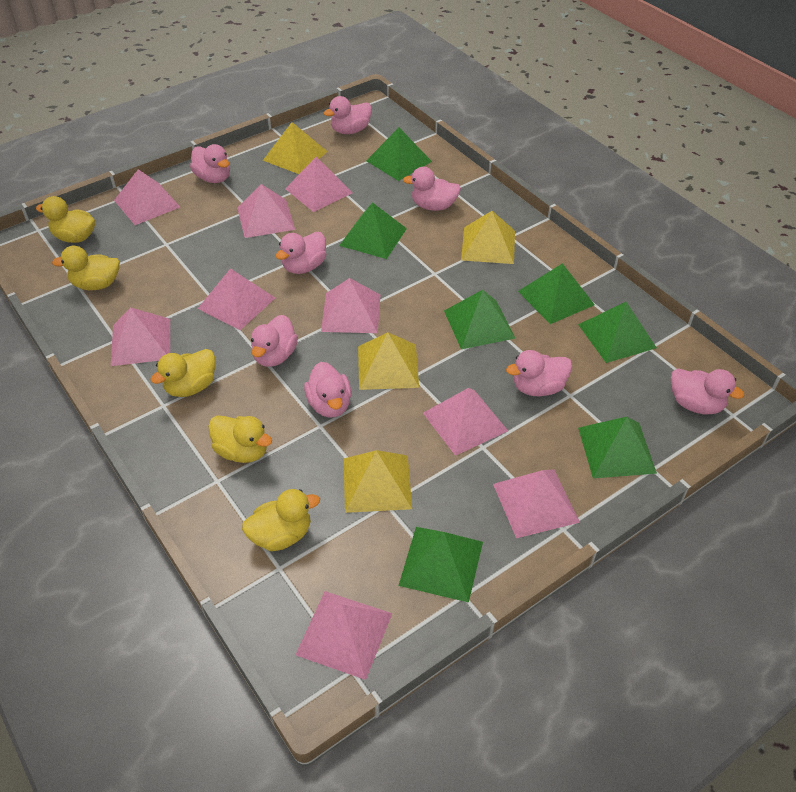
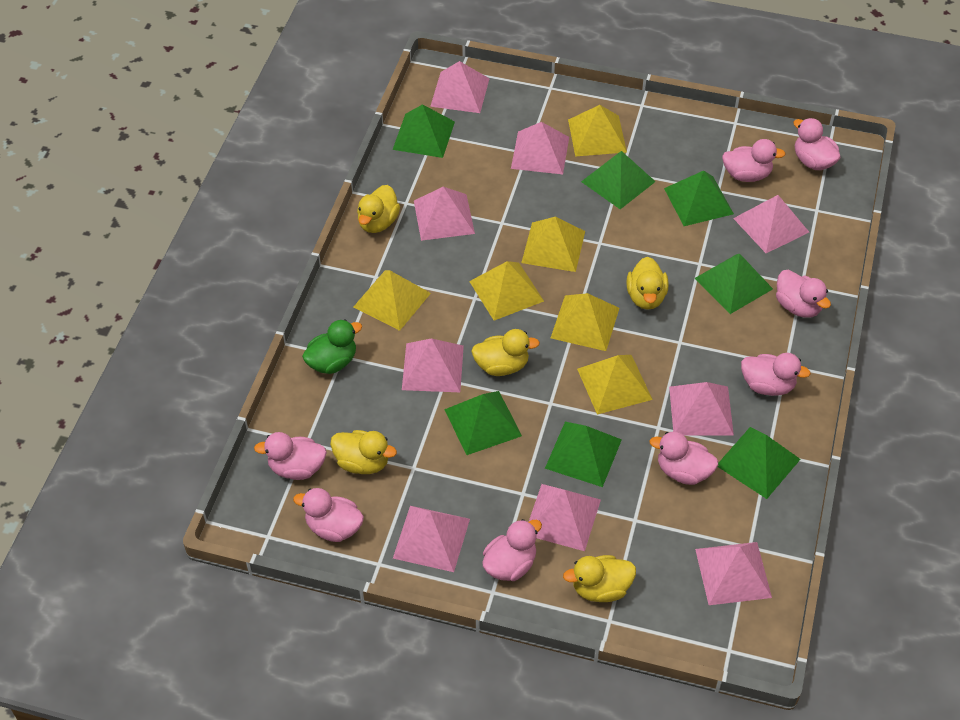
green duck: none = 0 -> [302,320,362,374] = 1
yellow pyramid: [263,122,328,174] [344,450,412,513] [358,332,419,390] [461,211,515,264] = 4 -> [354,270,431,331] [469,261,544,321] [521,217,585,272] [551,293,619,351] [568,105,627,157] [577,355,653,414] = 6

